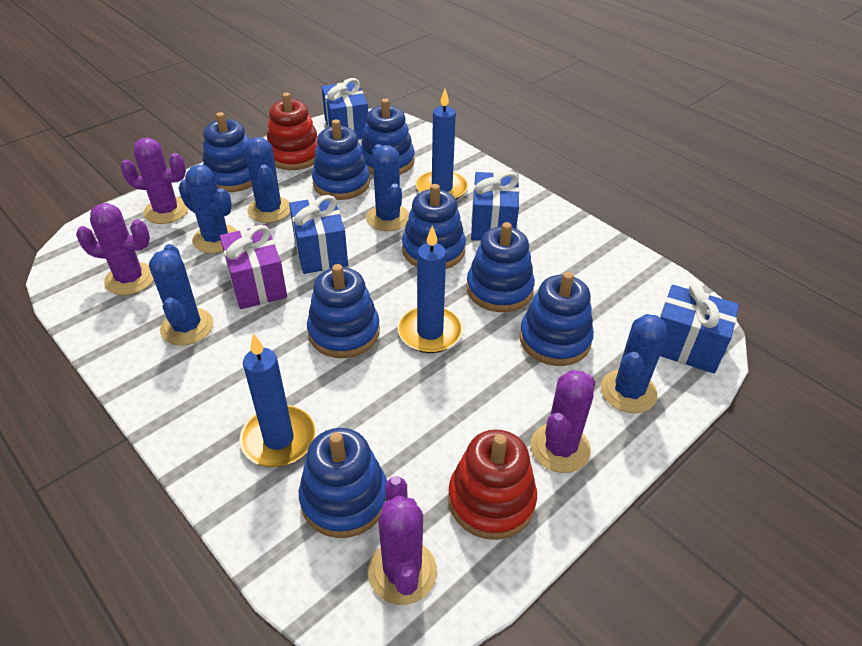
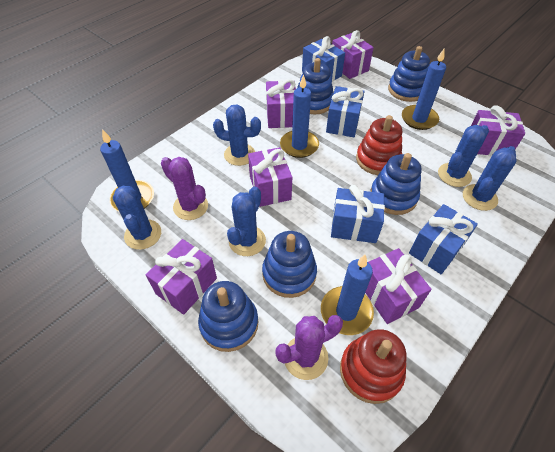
blue candle: [239,333,316,467] [398,226,463,353] [416,89,468,200] = 3 -> [100,129,154,211] [280,75,319,158] [321,255,374,335] [402,49,446,130] = 4
blue stacking toy: [203,112,252,192] [299,428,387,538] [307,264,380,358] [312,119,370,200] [361,99,415,175] [402,184,466,269] [467,222,535,312] [519,272,594,366] = 8 -> [198,281,258,352] [262,231,317,298] [297,58,334,115] [370,153,422,215] [388,46,430,102] = 5
purple cactus: [76,203,154,295] [120,138,188,224] [368,476,437,605] [531,370,595,473] = 4 -> [161,157,208,220] [275,315,343,380] = 2
purple gift: [220,225,287,309] = 1 -> [146,239,217,315] [248,147,292,207] [266,79,296,128] [332,30,374,79] [365,248,431,324] [471,105,525,156] = 6

